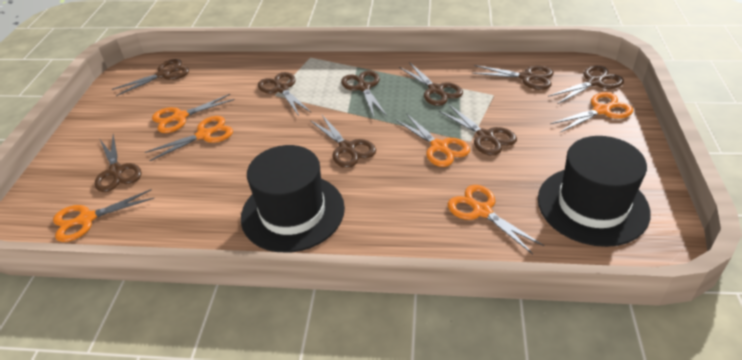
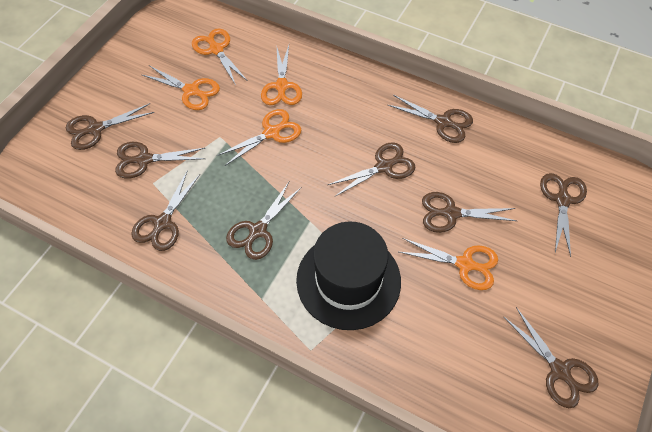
black hat: [241,145,345,253] [538,136,651,247] = 2 -> [296,221,401,330] = 1
orange scissors: [53,189,154,242] [145,116,233,161] [152,94,234,133] [396,113,470,167] [448,185,544,254] [550,92,633,133] = 6 -> [141,65,220,110] [192,29,248,85] [217,109,301,166] [261,45,302,105] [399,238,498,290] = 5

